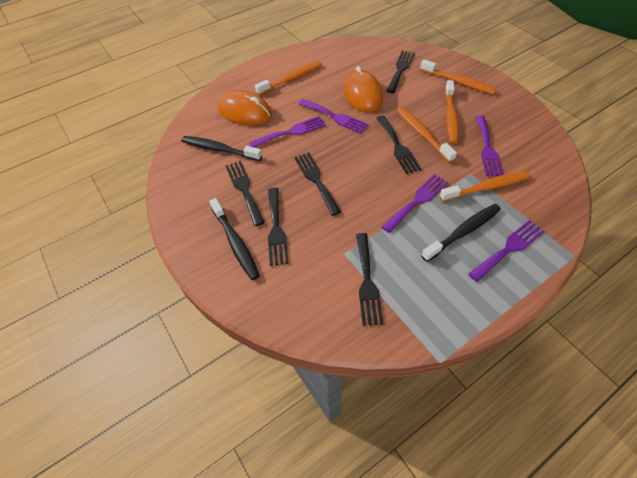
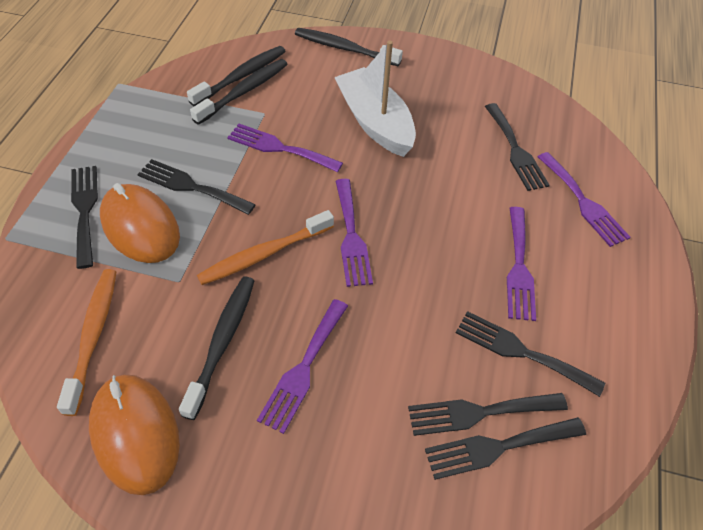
black toothbrush: [181,136,262,161] [209,198,260,280] [421,204,501,262] = 3 -> [179,276,254,420] [187,46,286,107] [190,59,288,125] [295,28,403,66] = 4
orange toothbrush: [255,61,322,95] [396,107,457,163] [420,59,496,94] [439,171,530,202] [445,80,459,144] = 5 -> [57,269,116,416] [197,210,334,285] = 2
white boat: none = 0 -> [334,41,416,157] = 1

